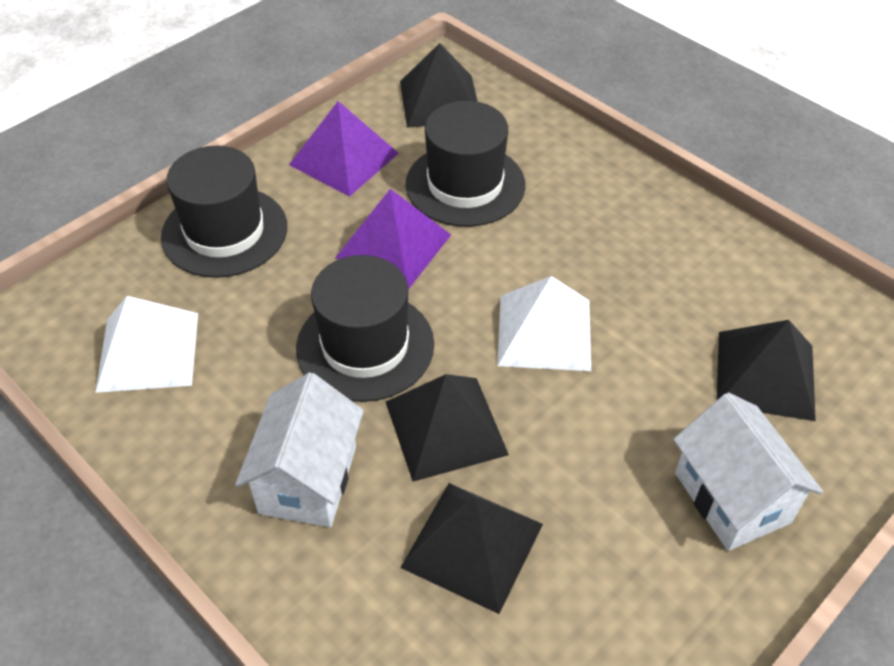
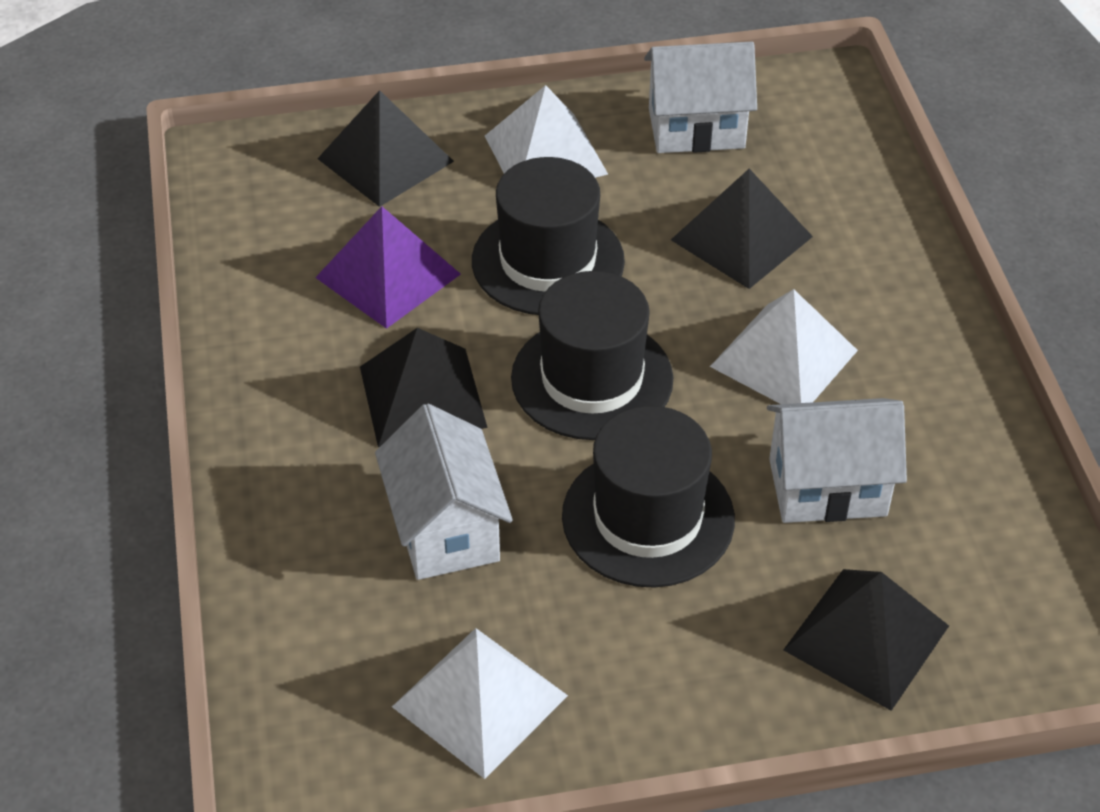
purple pyramid: [289,101,399,197] [335,189,451,290] = 2 -> [315,206,461,329] = 1
white house: [235,372,364,527] [673,393,823,551] = 2 -> [375,404,513,580] [644,42,757,153] [767,398,907,523] = 3
white pyramid: [95,296,198,393] [497,276,591,371] = 2 -> [392,628,568,779] [485,85,608,178] [710,289,858,404] = 3

